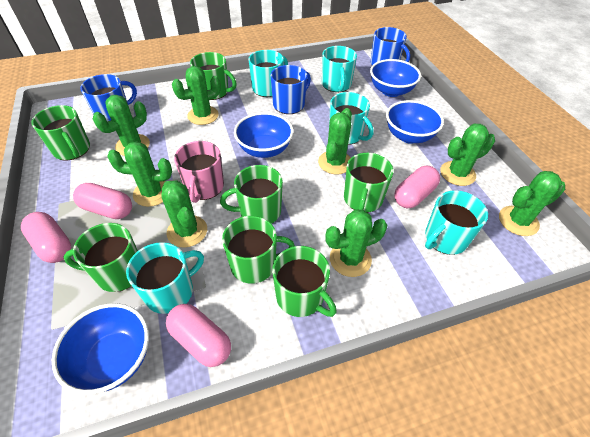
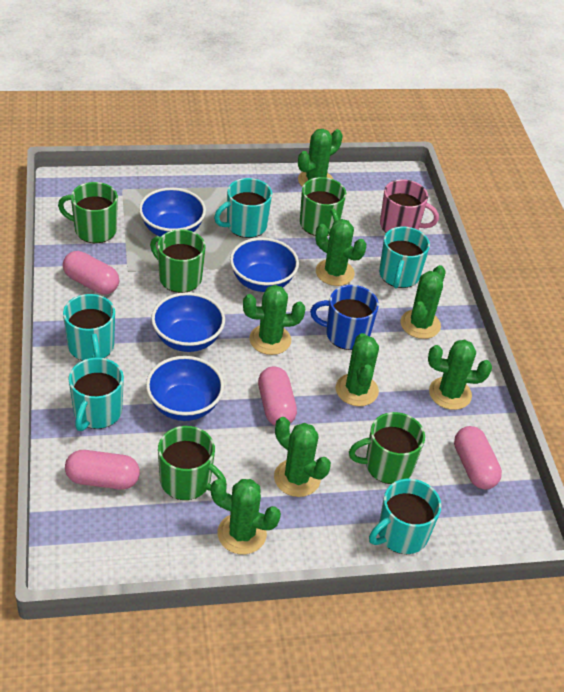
blue mug: [80,74,137,122] [271,65,311,114] [371,27,410,65] = 3 -> [310,285,379,350] = 1
green mug: [31,105,90,160] [63,223,138,292] [190,52,237,100] [220,165,283,224] [222,216,295,284] [272,246,336,317] [344,153,393,213] = 7 -> [58,182,118,243] [150,229,206,293] [158,426,227,500] [300,177,346,236] [349,412,425,484] = 5

